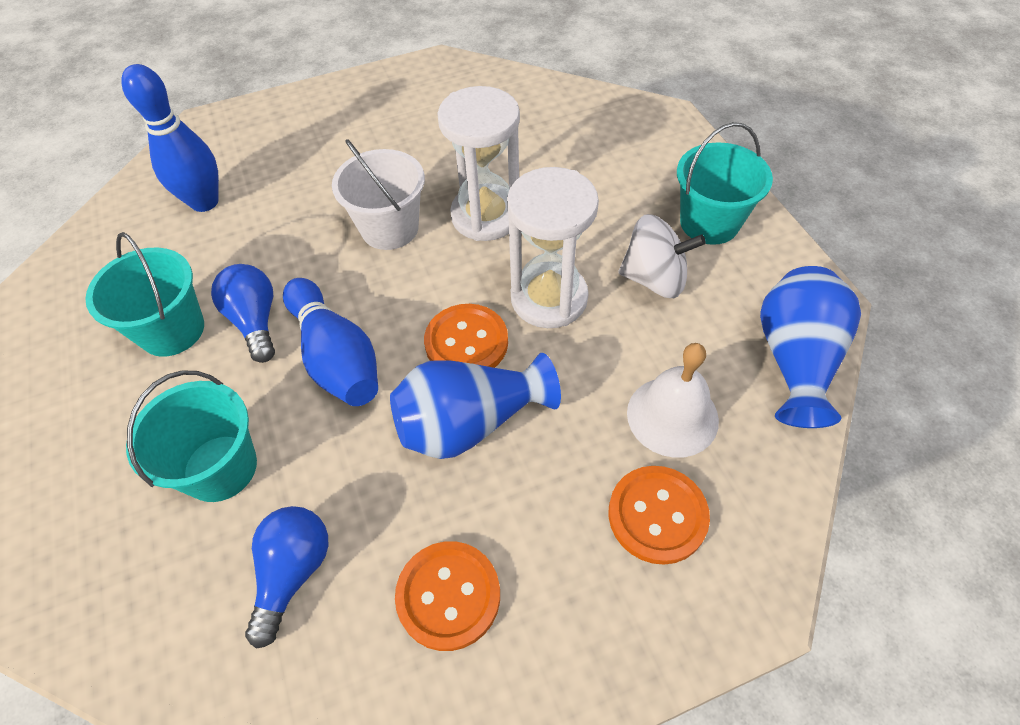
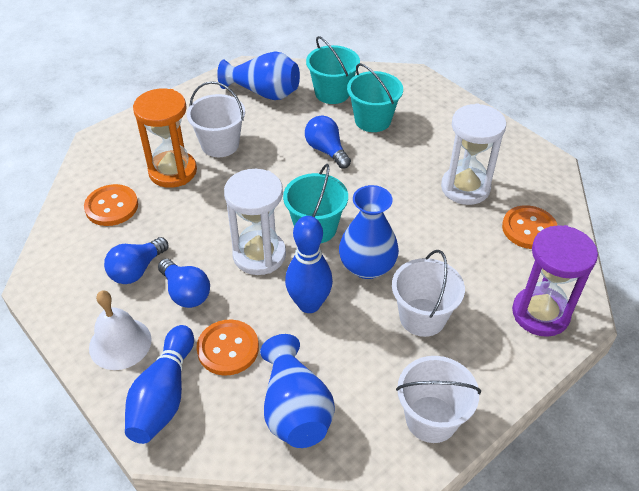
blue light bulb: [211,264,275,363] [245,506,328,648] = 2 -> [104,237,169,284] [158,259,210,308] [305,116,351,169] = 3
blue vase: [390,353,561,459] [760,266,861,428] = 2 -> [217,51,300,100] [260,334,335,448] [339,185,399,279] = 3
orange hourglass: none = 0 -> [133,89,197,188] = 1
purple hourglass: none = 0 -> [512,225,598,337] = 1
white bucket: [332,139,425,250] = 1 -> [187,81,245,157] [392,250,465,337] [396,356,481,443] = 3
white spinning top: [619,214,706,298] = 1 -> none = 0

